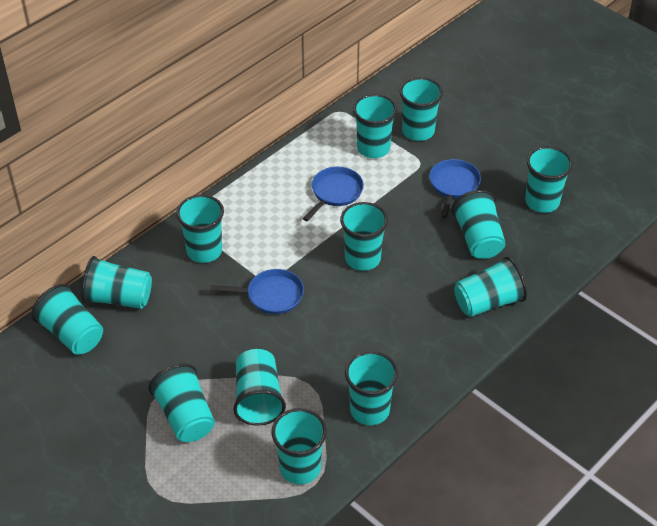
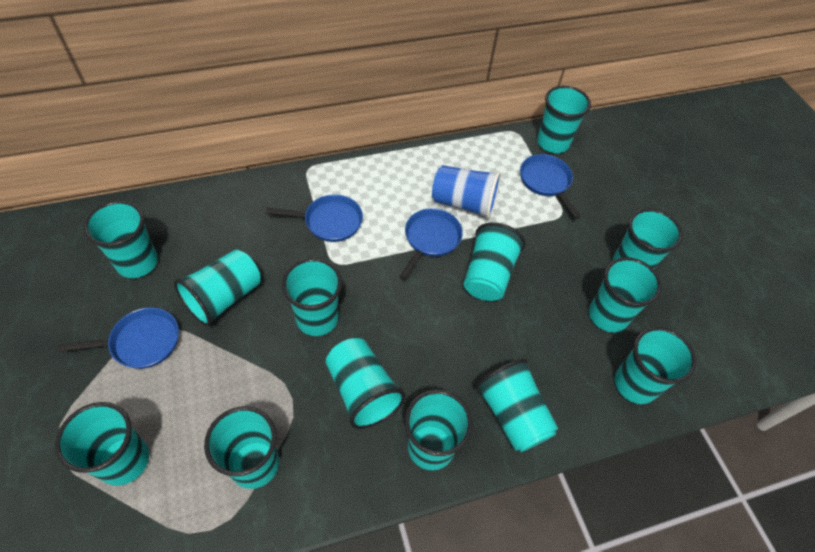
blue cup: none = 0 -> [432,165,501,219] = 1
blue pan: [210,269,304,314] [303,167,364,222] [429,159,481,218] = 3 -> [57,307,179,369] [266,195,363,242] [399,208,463,280] [520,154,581,219] = 4

